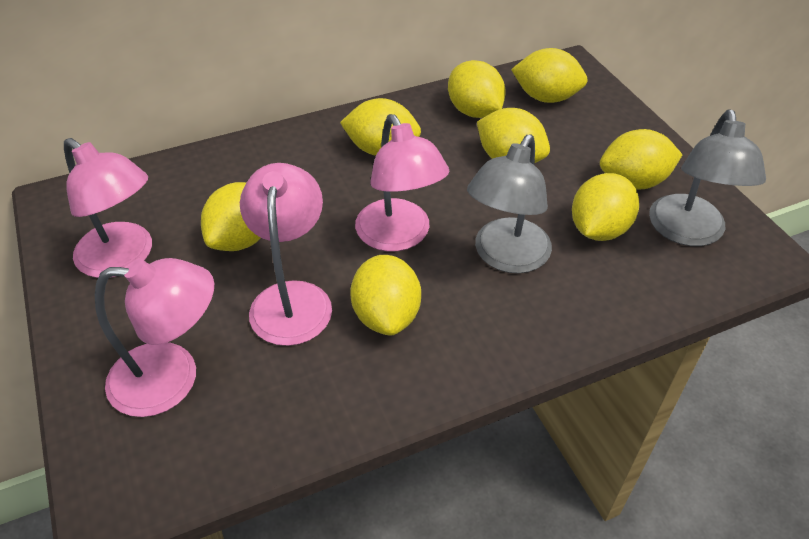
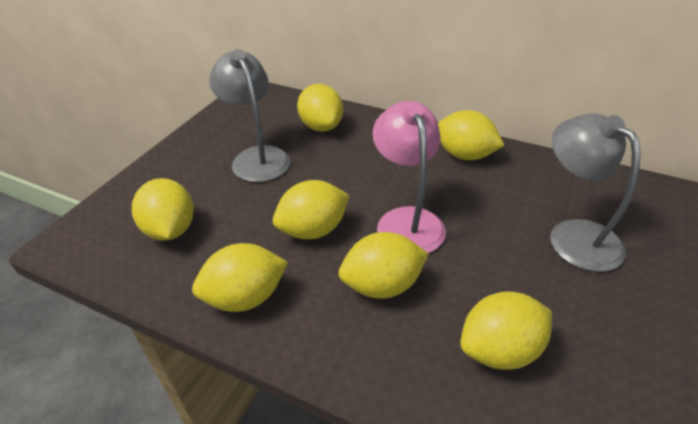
pink lamp: [64,138,152,278] [95,258,214,417] [240,163,332,346] [355,114,449,251] = 4 -> [373,101,446,253] = 1
yellow lemon: [201,182,261,251] [340,98,421,156] [350,255,421,336] [448,60,506,118] [477,108,550,163] [511,48,588,103] [572,173,639,241] [600,129,683,189] = 8 -> [132,178,194,241] [192,243,288,312] [273,180,350,239] [297,84,343,132] [339,232,429,299] [438,110,504,160] [460,292,552,370] = 7

